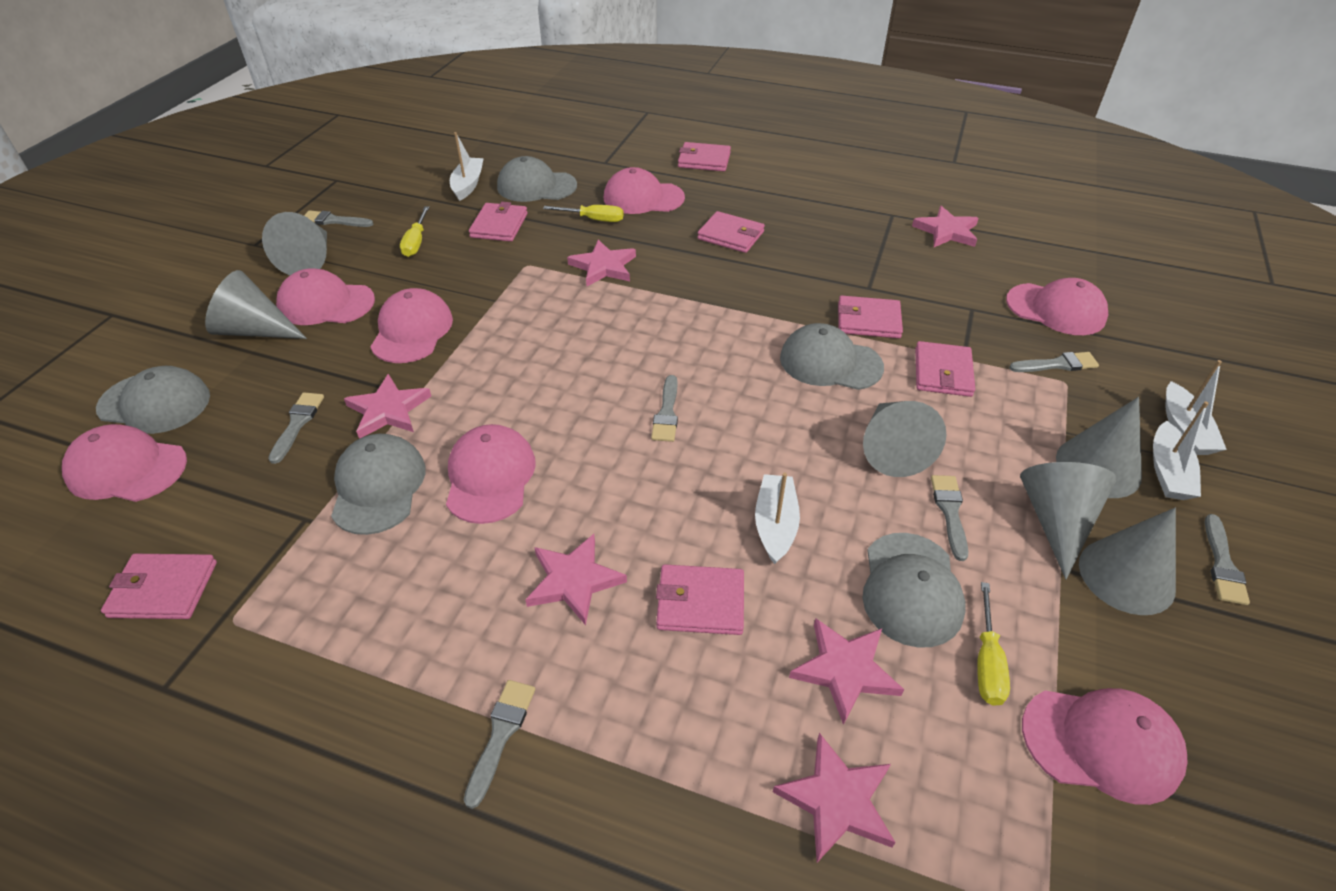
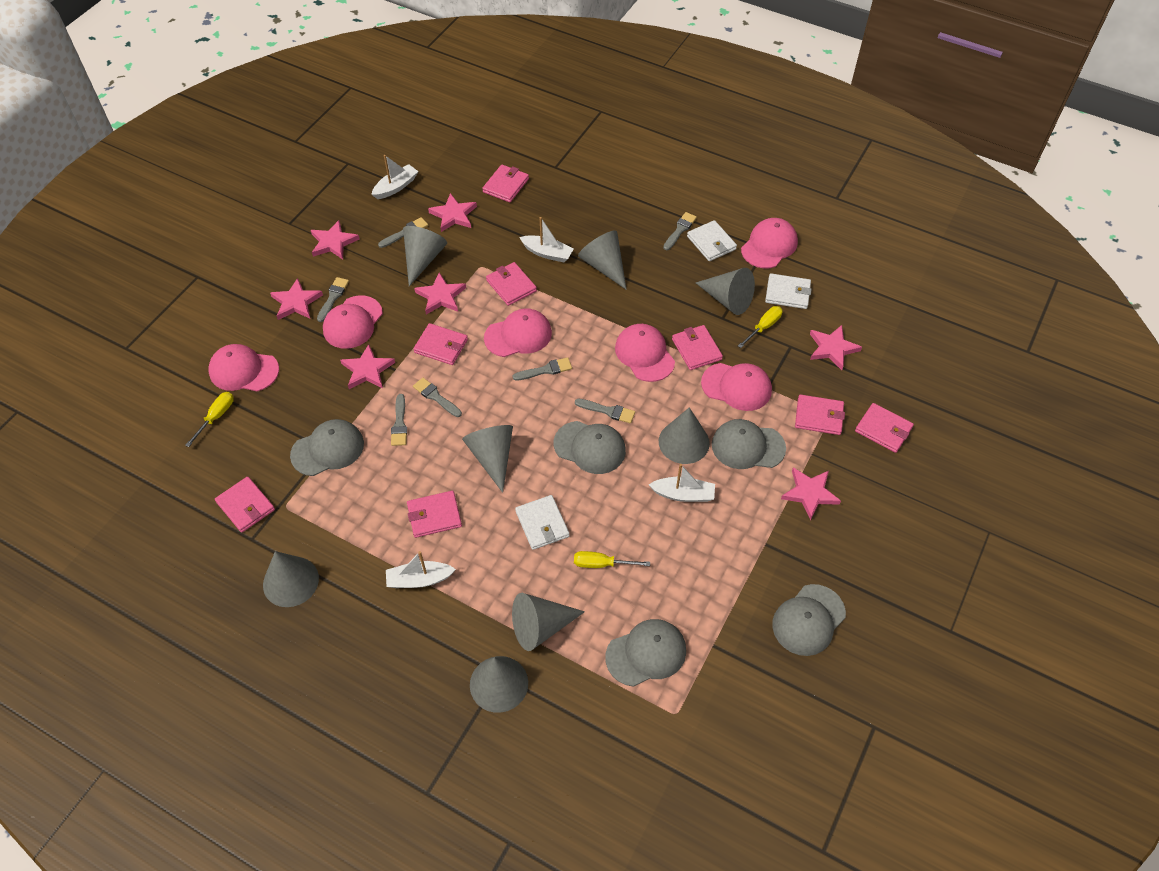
grey cone: [205,270,307,339] [262,212,327,275] [863,401,946,477] [1020,462,1117,579] [1056,397,1142,498] [1079,508,1176,615] = 6 -> [263,551,319,607] [403,226,447,286] [462,425,513,493] [470,656,528,713] [512,593,585,651] [578,230,627,290] [659,407,710,464] [696,268,755,315] = 8
pink cap: [62,424,187,502] [276,268,375,325] [370,288,453,363] [446,424,536,524] [604,167,685,214] [1006,278,1108,335] [1022,688,1187,805] = 7 -> [209,344,279,391] [323,295,383,349] [484,308,552,357] [615,324,675,382] [701,363,772,411] [741,218,798,268] = 6
pink star: [344,374,431,439] [525,534,627,625] [567,240,636,286] [773,733,896,862] [789,618,904,725] [912,206,979,247] = 6 -> [270,278,323,320] [311,220,360,259] [340,344,395,389] [414,272,466,315] [428,193,477,232] [781,467,841,520] [810,325,862,370] = 7
pink wallet: [101,554,217,619] [469,202,528,242] [656,564,744,635] [678,142,731,172] [697,211,765,253] [838,296,903,338] [915,341,975,397] = 7 -> [215,477,275,533] [407,491,462,538] [413,323,468,365] [482,165,529,202] [486,262,537,306] [672,325,723,370] [795,394,845,435] [855,403,914,453] = 8
white wallet: none = 0 -> [515,495,569,550] [687,220,737,261] [765,273,812,309] = 3

